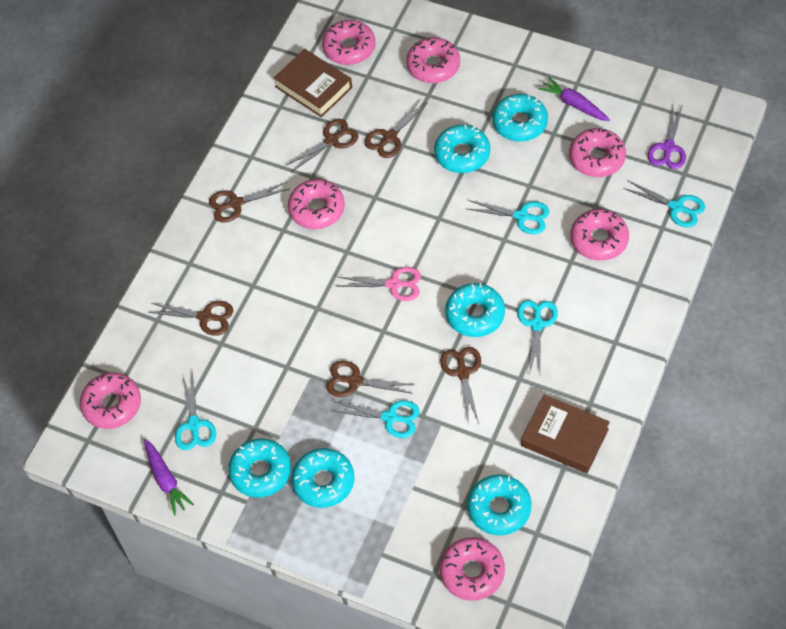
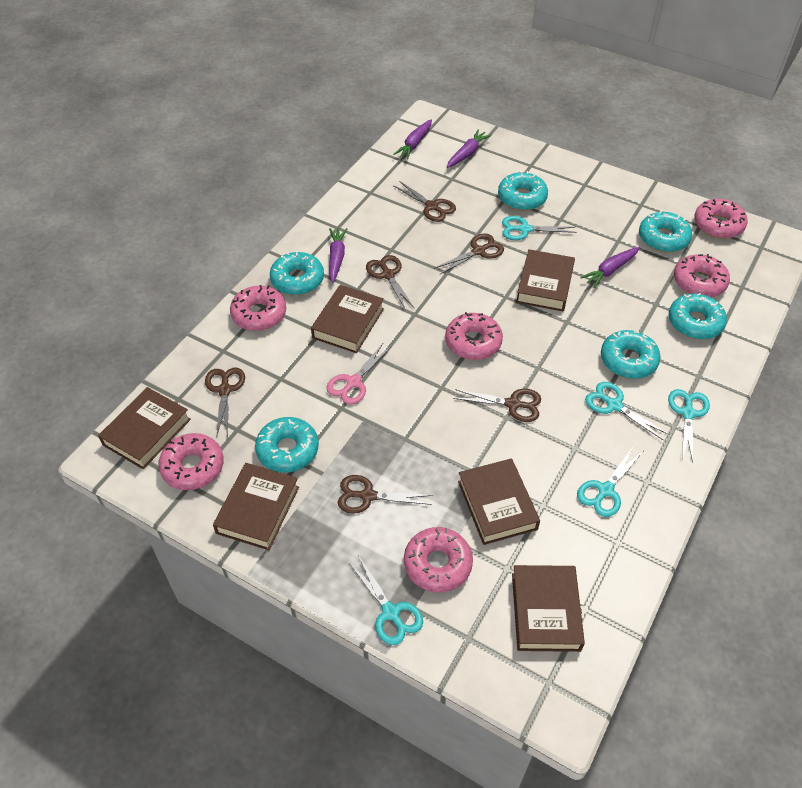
brown book: [274,49,352,117] [521,395,610,474] = 2 -> [98,387,191,469] [213,463,299,550] [311,285,384,353] [458,458,540,545] [512,565,585,652] [516,249,575,311] = 6
pink donut: [80,373,141,429] [288,179,345,229] [322,20,375,65] [406,37,460,83] [440,537,505,601] [569,128,626,177] [571,209,629,261] = 7 -> [158,433,224,490] [230,285,286,331] [404,527,473,592] [445,312,503,360] [674,254,730,297] [694,199,748,238] = 6
purple carrot: [144,439,194,515] [538,77,610,121] = 2 -> [329,228,347,283] [393,119,432,160] [447,129,492,168] [580,247,640,288] = 4
purple scissors: [648,105,686,169] = 1 -> none = 0

